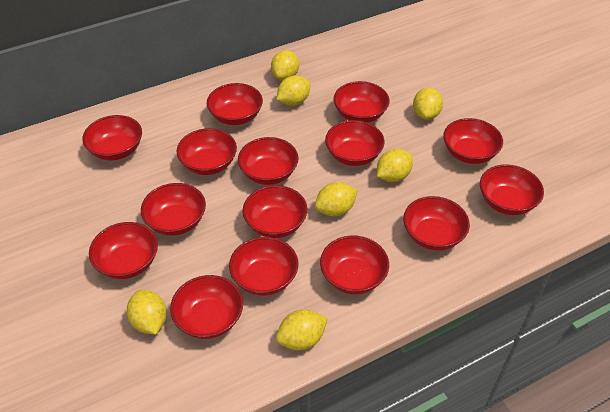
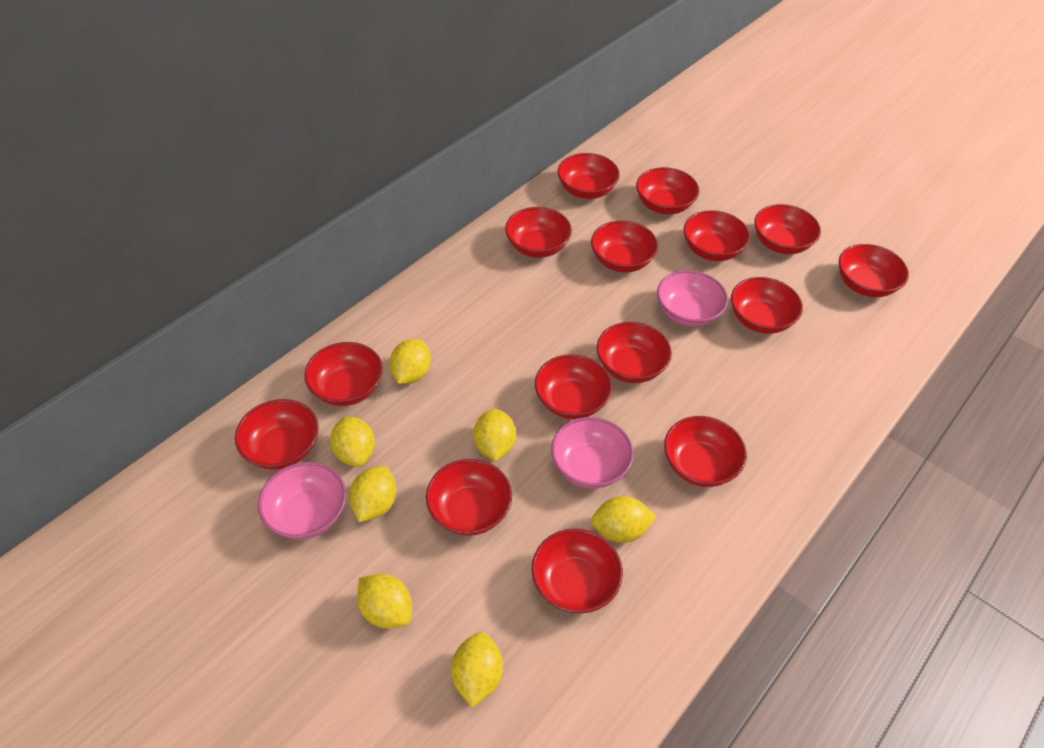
pink bowl: none = 0 -> [258,462,346,540] [551,417,634,488] [657,270,728,327] = 3

